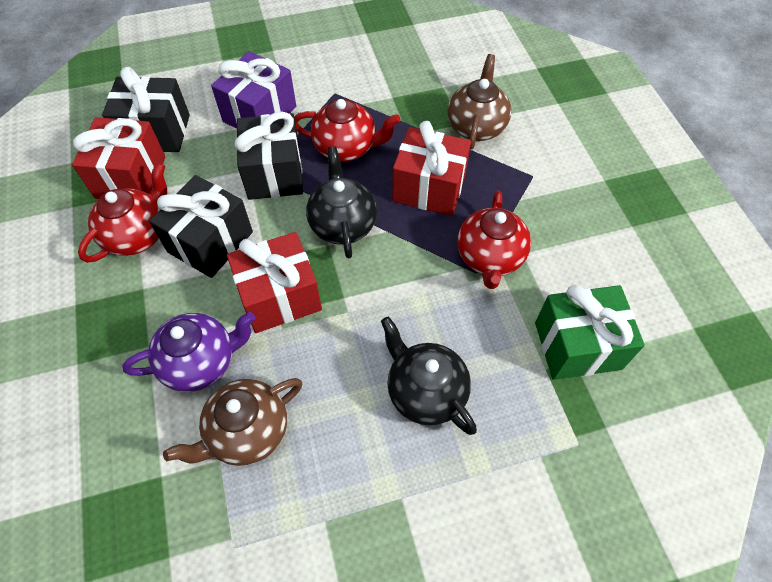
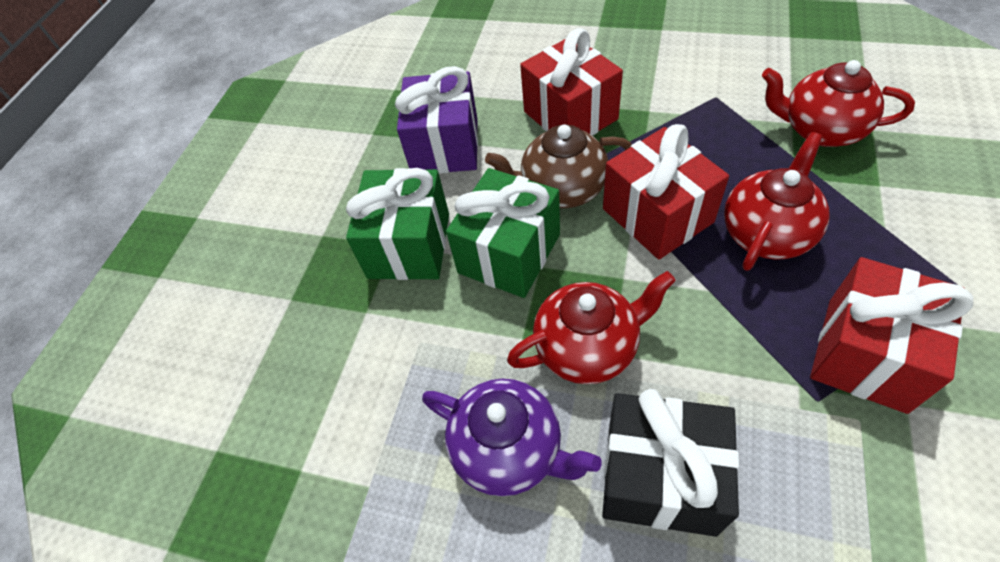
black gift: [102,67,190,152] [149,175,253,278] [234,112,303,200] = 3 -> [602,389,739,537] = 1
black teapot: [306,146,377,258] [381,316,477,435] = 2 -> none = 0
brown teapot: [163,378,302,466] [447,54,511,150] = 2 -> [485,124,632,208] = 1
green gift: [535,285,645,380] = 1 -> [346,168,449,280] [446,168,560,298] = 2

